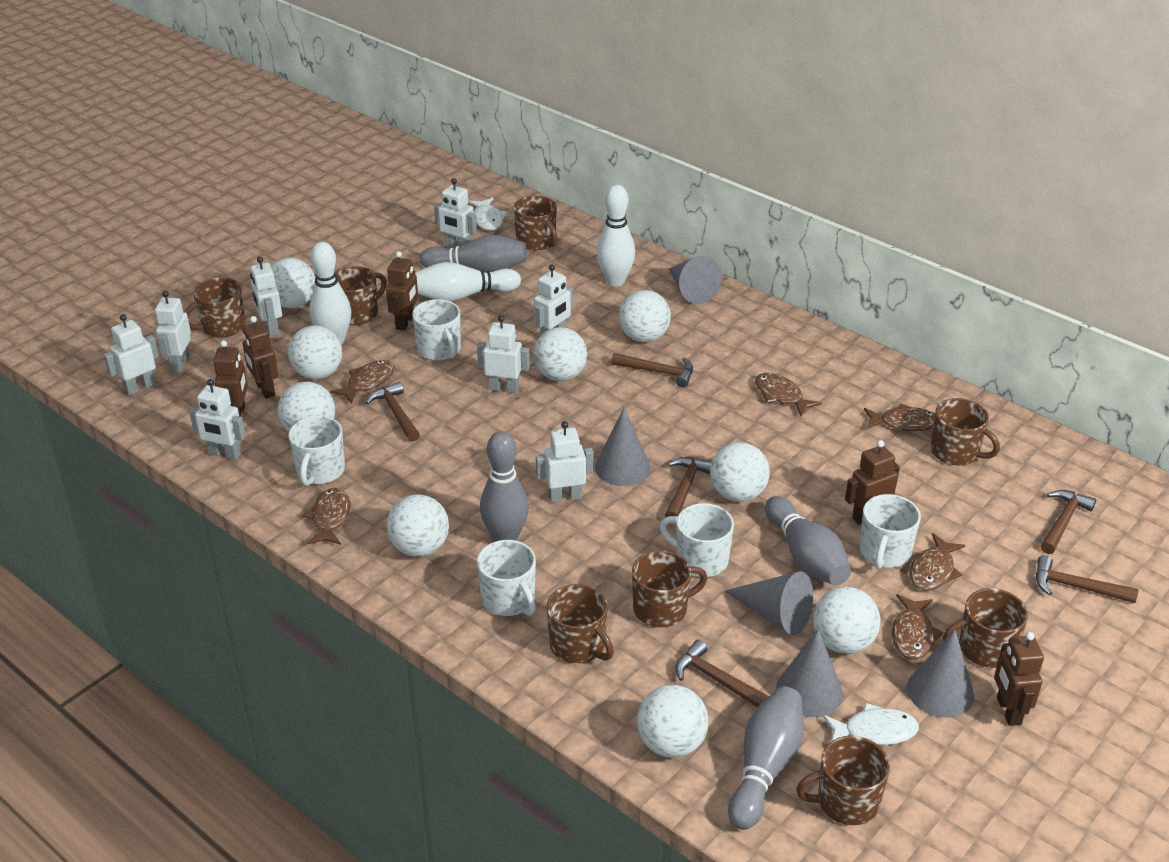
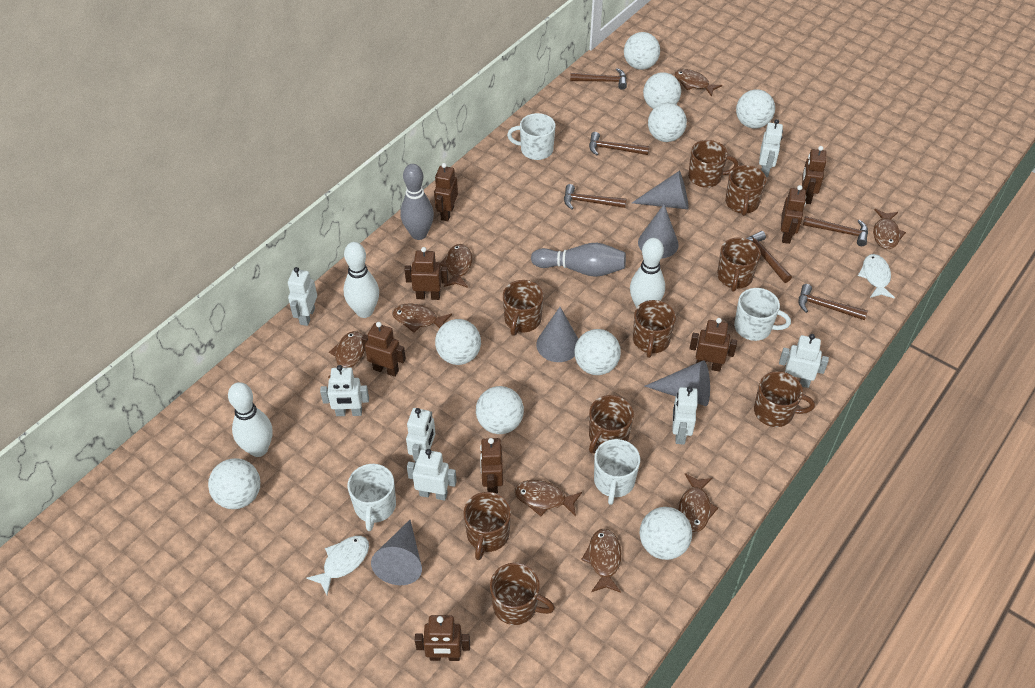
brown fish: [302,488,350,545] [330,360,395,404] [755,373,822,417] [864,403,935,431] [892,594,944,660] [909,533,965,591] = 6 -> [328,331,364,378] [392,304,452,333] [440,244,472,288] [514,480,582,517] [581,529,621,593] [674,69,722,97] [679,473,718,533] [873,209,906,249] = 8
brown mug: [185,278,245,337] [335,266,387,325] [514,196,557,250] [547,584,614,663] [632,550,707,627] [796,736,890,825] [931,398,1000,465] [943,588,1028,668] = 8 -> [463,492,511,560] [490,563,555,625] [503,280,544,336] [589,395,634,453] [633,300,676,358] [688,140,738,188] [717,237,761,292] [725,165,766,216] [754,371,815,427] = 9
brown robot: [213,340,248,417] [242,316,278,399] [386,251,418,331] [845,440,900,525] [994,632,1044,726] = 5 -> [361,322,406,377] [404,247,448,300] [415,615,470,661] [434,163,458,221] [480,438,503,494] [690,318,737,372] [781,185,806,244] [802,146,826,204] = 8
grey bowling pin: [420,235,527,273] [480,431,529,542] [728,686,803,830] [765,496,851,585] = 4 -> [400,164,434,240] [531,243,626,277] = 2
white mug: [289,416,345,486] [412,299,461,361] [477,540,536,616] [660,503,734,577] [859,494,921,569] = 5 -> [348,464,396,531] [507,113,555,160] [594,439,640,505] [734,288,791,341] = 4
white robot: [104,314,159,395] [155,291,192,372] [189,379,246,460] [250,256,282,336] [434,178,477,248] [477,315,530,393] [534,264,573,336] [536,421,594,503] = 8 -> [288,267,317,326] [320,365,369,416] [406,408,435,464] [407,449,457,501] [672,387,698,445] [759,119,783,177] [779,334,829,388] = 7

